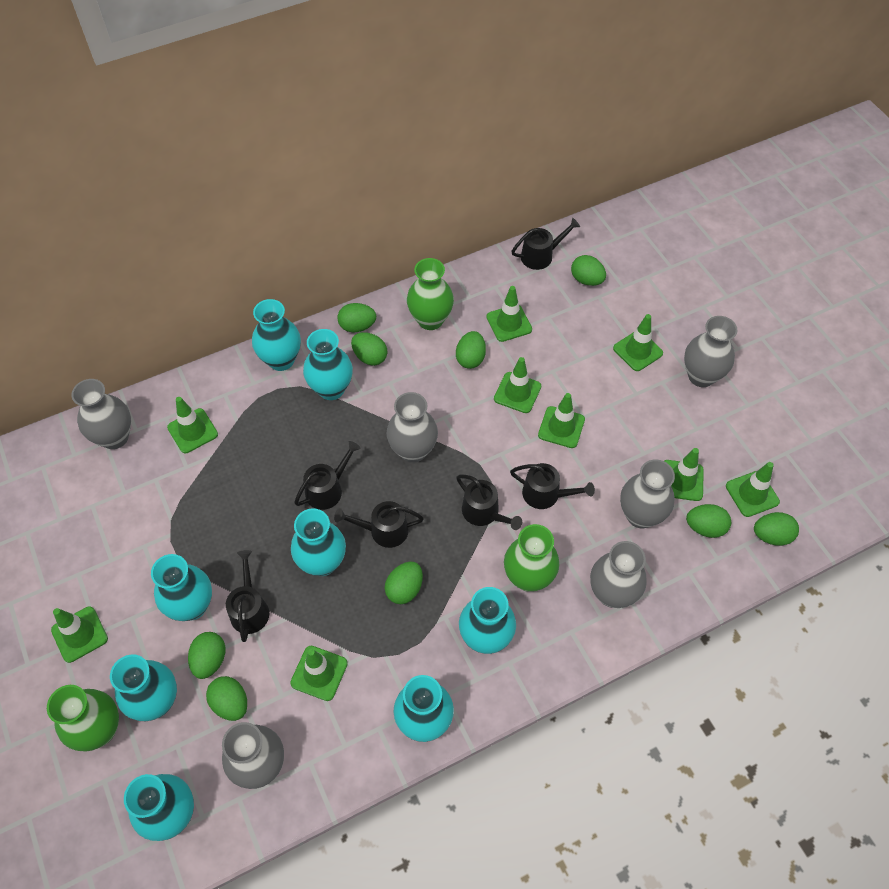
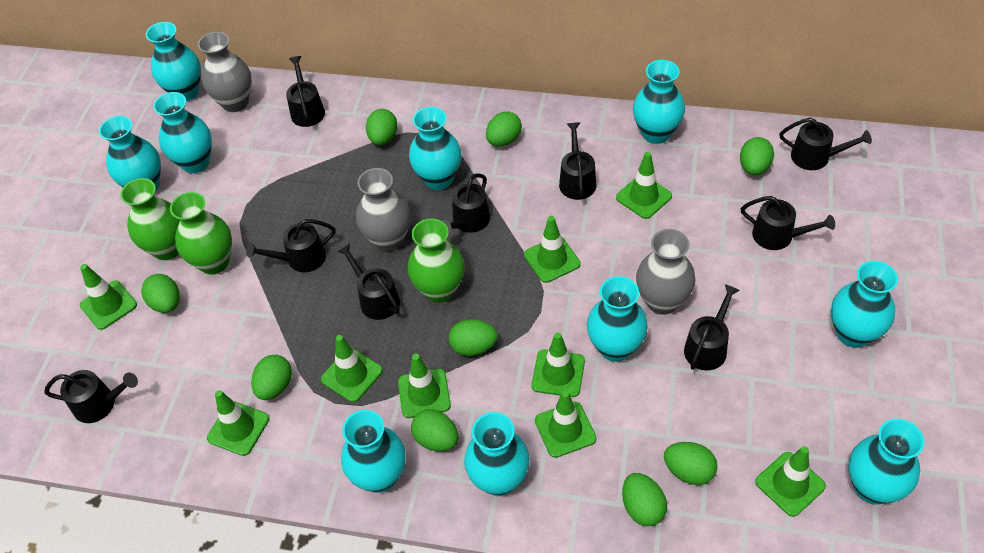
black watering can: [226,550,269,642] [294,441,361,510] [334,501,424,548] [456,475,522,530] [510,463,595,509] [511,218,580,270] = 6 -> [44,370,138,423] [246,219,335,273] [286,56,325,127] [337,244,400,320] [441,173,490,234] [559,122,596,200] [684,284,740,370] [741,196,835,250] [780,118,872,170] = 9
grey vase: [71,379,131,449] [222,722,284,789] [386,392,438,463] [590,541,647,608] [620,459,675,528] [684,316,737,387] = 6 -> [198,32,252,112] [356,168,411,251] [636,229,696,315] = 3
turquoise vase: [110,654,177,721] [124,774,194,841] [151,554,212,621] [252,299,301,371] [291,508,346,576] [303,329,353,400] [394,675,454,742] [459,587,516,654] = 8 -> [99,116,161,192] [146,22,201,101] [153,92,212,173] [341,410,406,493] [409,107,461,190] [464,412,530,496] [587,276,648,362] [633,60,685,144] [831,261,898,348] [848,419,924,504] = 10

